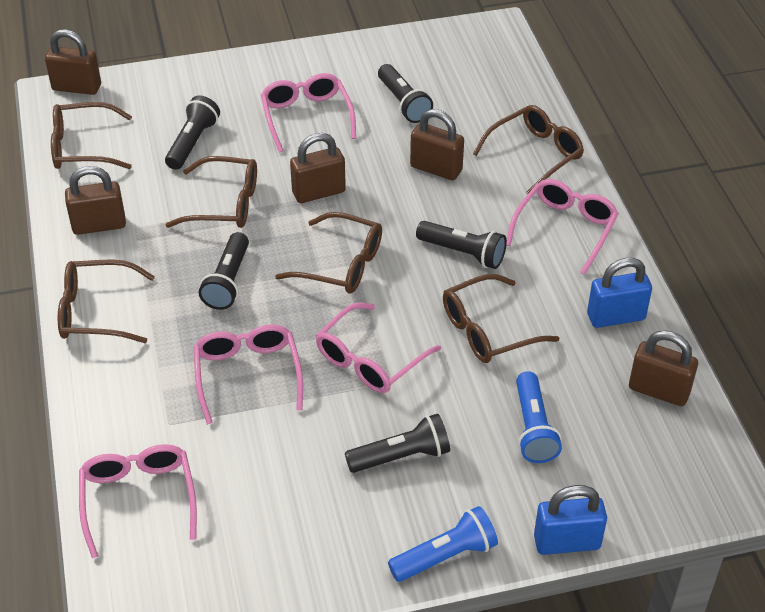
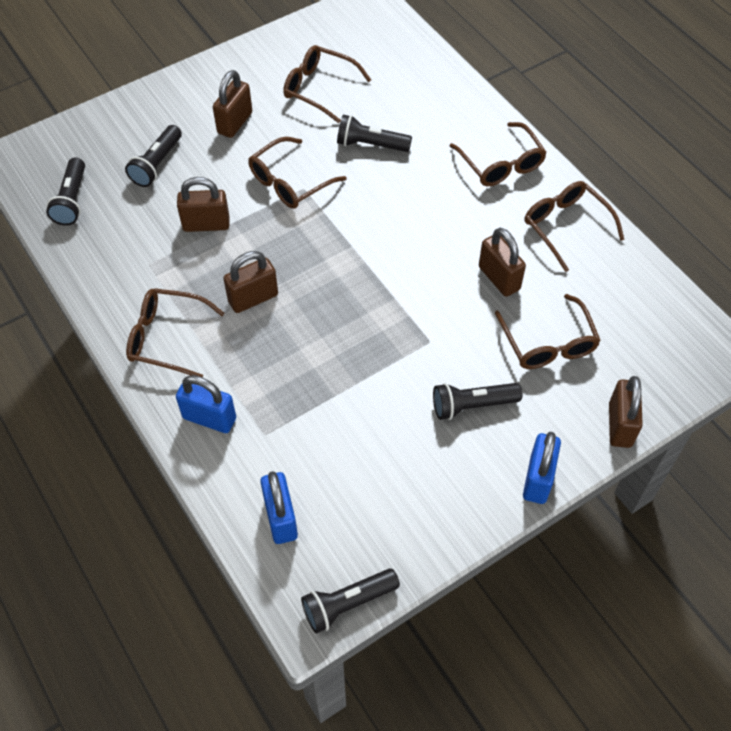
blue flashlight: [388,506,498,582] [516,371,562,463] = 2 -> none = 0
blue padlock: [534,485,607,555] [587,258,652,328] = 2 -> [176,375,236,433] [260,471,298,544] [523,432,561,504] = 3
pink glasses: [79,444,197,558] [194,324,303,425] [261,73,356,152] [315,303,441,393] [506,179,619,275] = 5 -> none = 0

